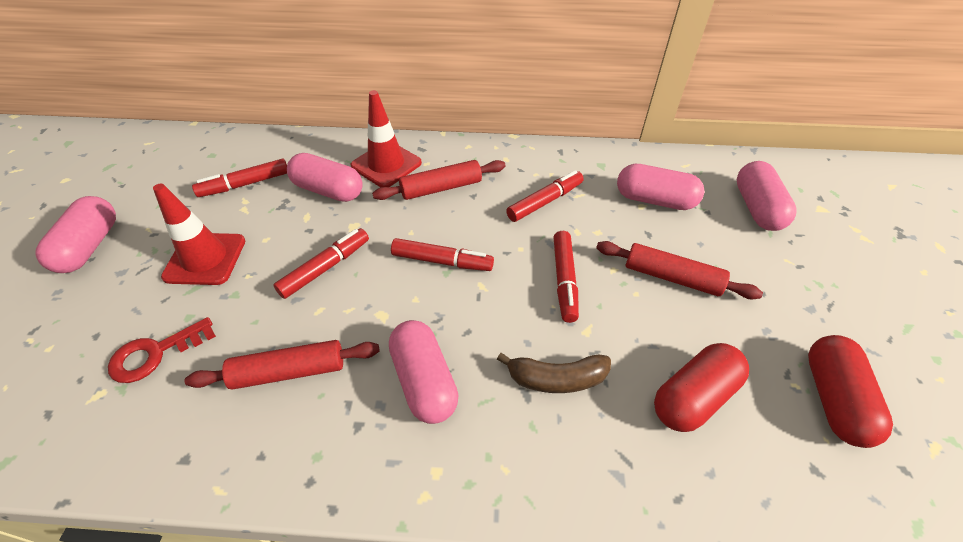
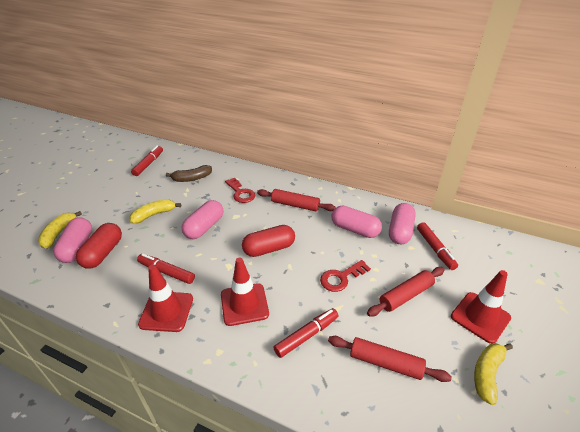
pink capsule: [36,196,116,273] [287,153,363,202] [389,320,459,424] [617,164,705,210] [737,161,797,231] = 5 -> [53,217,92,263] [181,200,223,239] [332,206,382,238] [389,203,416,244] = 4
red key: [108,317,216,383] = 1 -> [225,178,255,203] [320,260,371,292] = 2
red marker: [192,159,287,197] [273,228,369,299] [391,238,494,271] [506,170,584,222] [553,231,579,323] = 5 -> [131,146,163,176] [137,254,195,284] [273,308,338,358] [417,222,458,270] = 4
red traffic cone: [153,184,246,285] [351,90,422,187] = 2 -> [138,265,193,332] [221,257,269,326] [451,270,511,344] = 3
yellow banana: none = 0 -> [38,211,82,248] [129,199,181,224] [474,343,513,405] = 3

